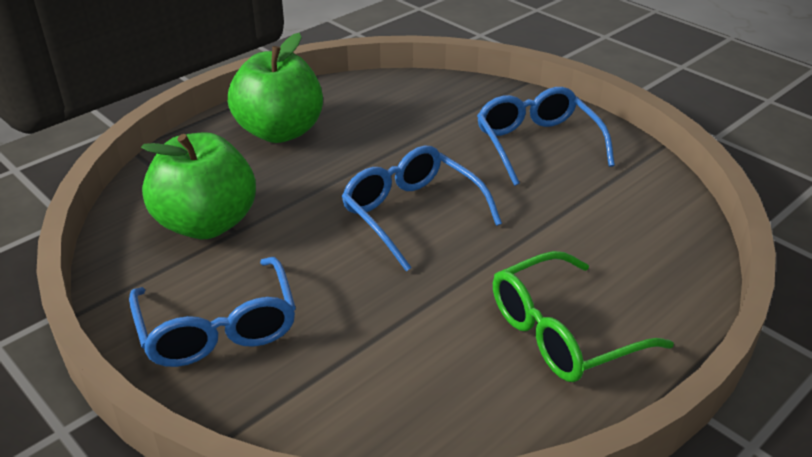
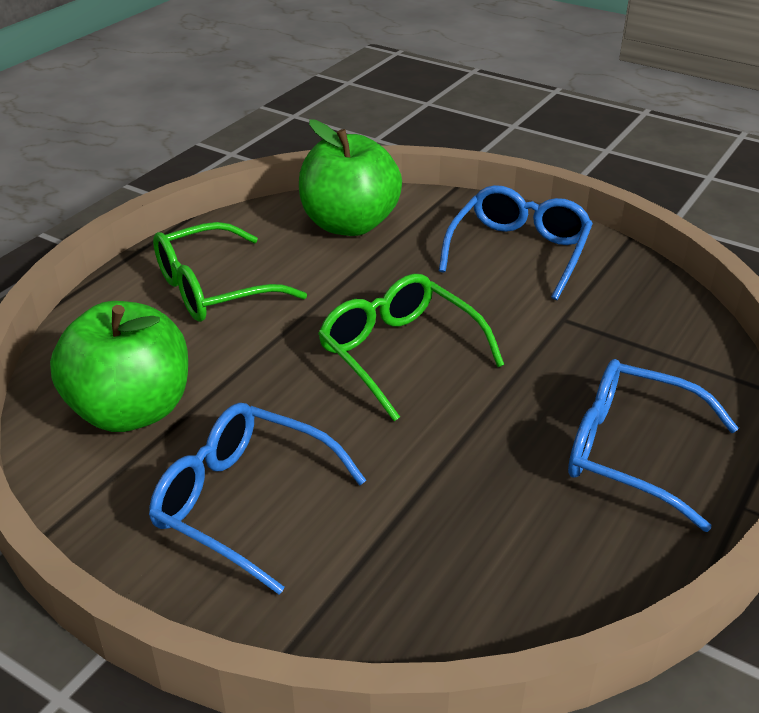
green glasses: [493,251,674,382] = 1 -> [153,222,307,322] [318,274,504,421] = 2

